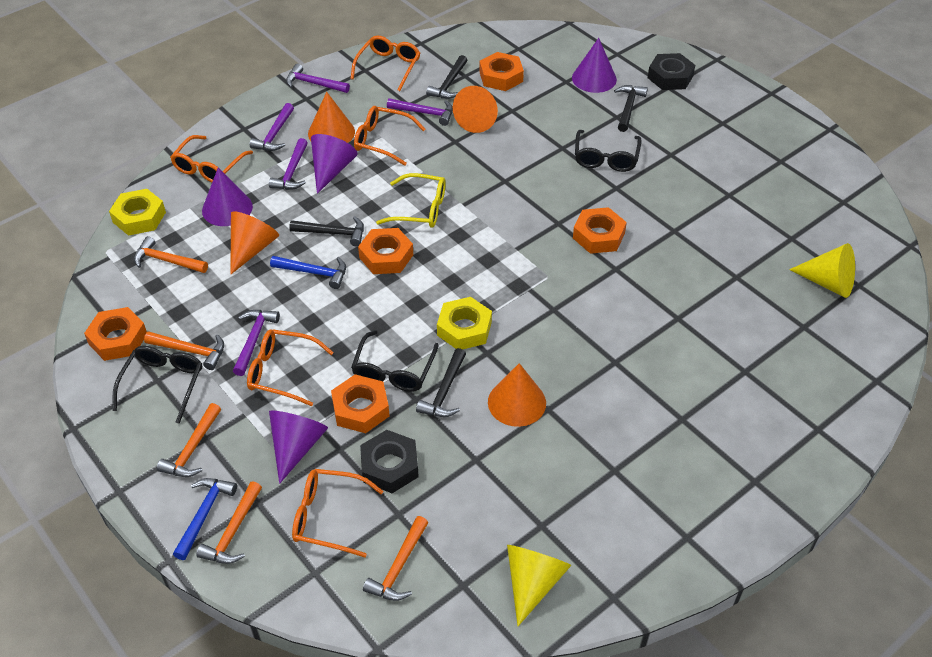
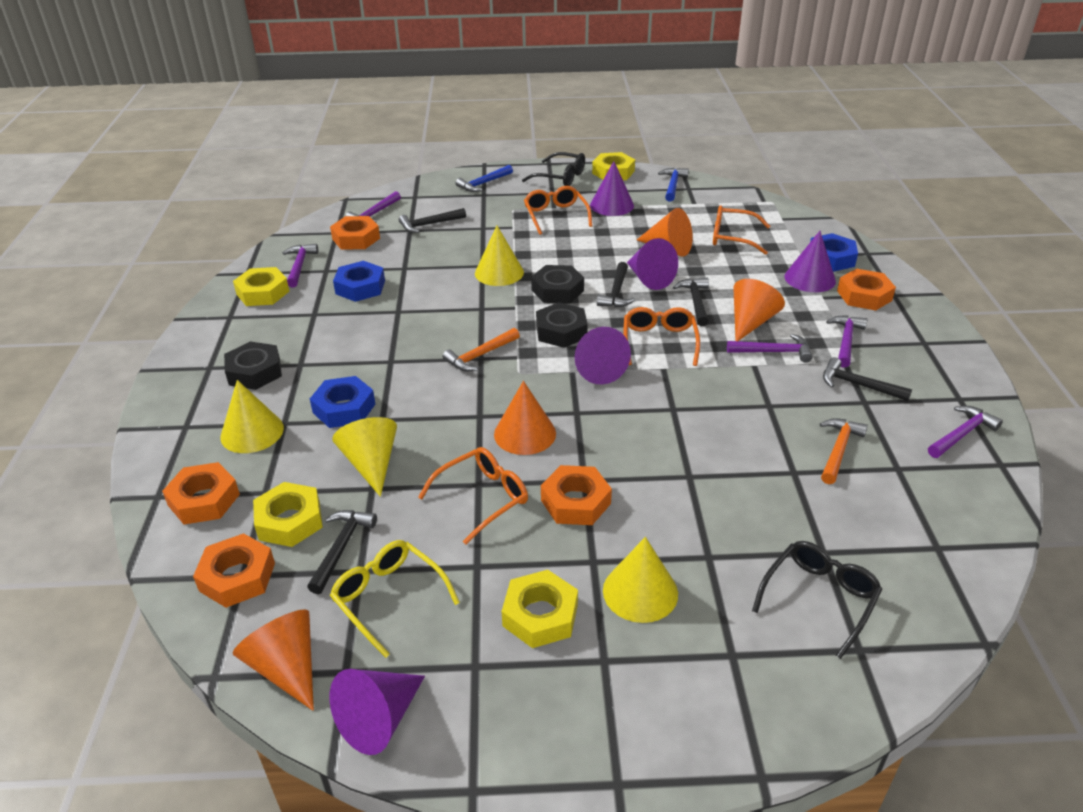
black glasses: [112,346,202,424] [351,330,439,392] [575,130,642,172] = 3 -> [522,152,585,186] [752,541,883,659] = 2
black hammer: [289,216,364,246] [416,348,466,417] [426,55,467,99] [614,85,648,132] = 4 -> [307,510,377,594] [399,208,466,233] [597,262,635,307] [673,278,709,326] [823,357,912,401] = 5
black nut: [360,430,419,493] [648,53,695,90] = 2 -> [224,342,282,390] [531,265,584,303] [536,302,588,348] = 3
blue nut: none = 0 -> [310,376,375,428] [333,261,385,302] [810,233,858,272] = 3
orange glasses: [170,135,253,182] [247,329,334,406] [292,469,383,557] [350,35,420,91] [354,106,426,166] = 5 -> [418,447,528,544] [524,186,592,235] [623,307,700,366] [713,206,770,255] = 4
orange hammer: [134,236,208,273] [144,331,224,370] [157,403,221,477] [196,481,262,564] [363,516,428,601] = 5 -> [443,328,520,371] [820,418,868,484] = 2
purple cone: [202,168,253,226] [269,410,328,484] [311,134,358,194] [572,38,617,93] = 4 -> [329,669,425,755] [575,327,631,385] [590,161,634,216] [627,238,678,290] [784,231,836,292] = 5
yellow cone: [507,545,571,626] [789,243,855,298] = 2 -> [220,380,284,453] [332,417,397,497] [475,226,524,286] [603,537,678,623] = 4
yellow nut: [109,189,166,236] [437,297,492,349] = 2 -> [233,267,290,306] [253,482,323,547] [502,570,578,648] [592,152,635,180] = 4

